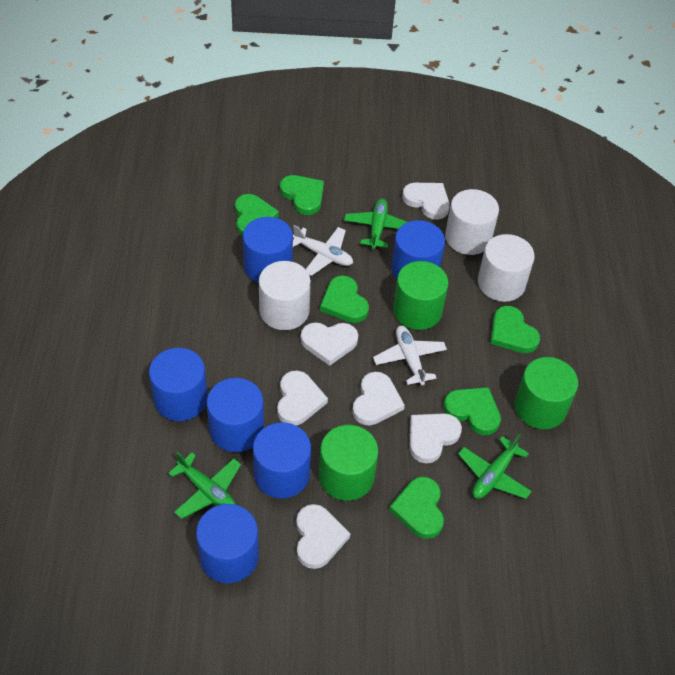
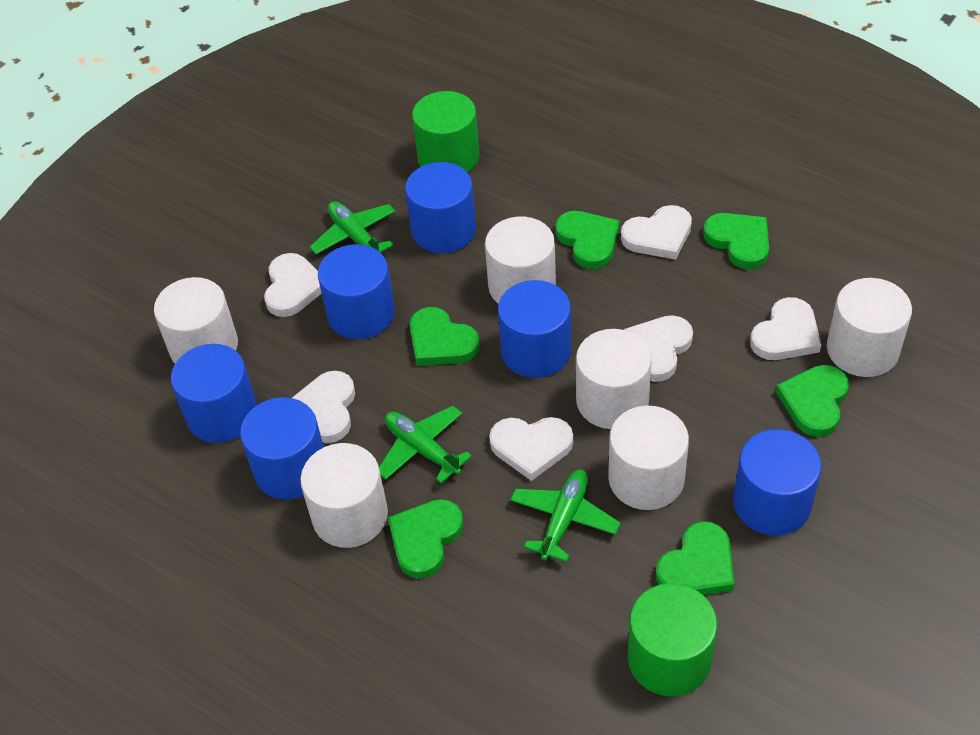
green cylinder: [319,425,378,501] [393,261,448,330] [514,357,578,429] = 3 -> [412,91,480,173] [628,583,717,697] = 2
white cylinder: [259,261,311,330] [445,189,499,255] [478,234,535,302] = 3 -> [154,277,238,364] [300,443,388,548] [485,217,556,304] [576,329,652,429] [608,406,689,510] [827,278,912,377] = 6
white plane: [293,225,353,276] [373,326,447,385] = 2 -> none = 0

